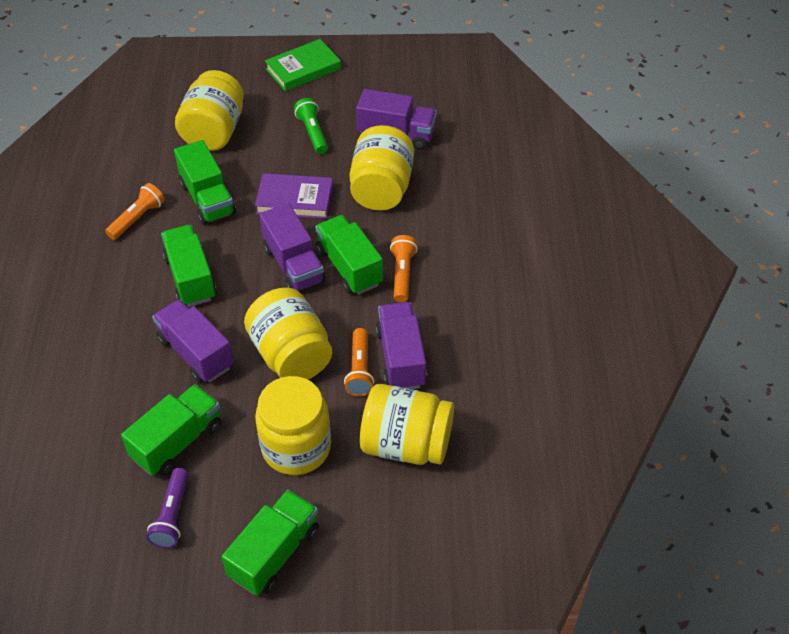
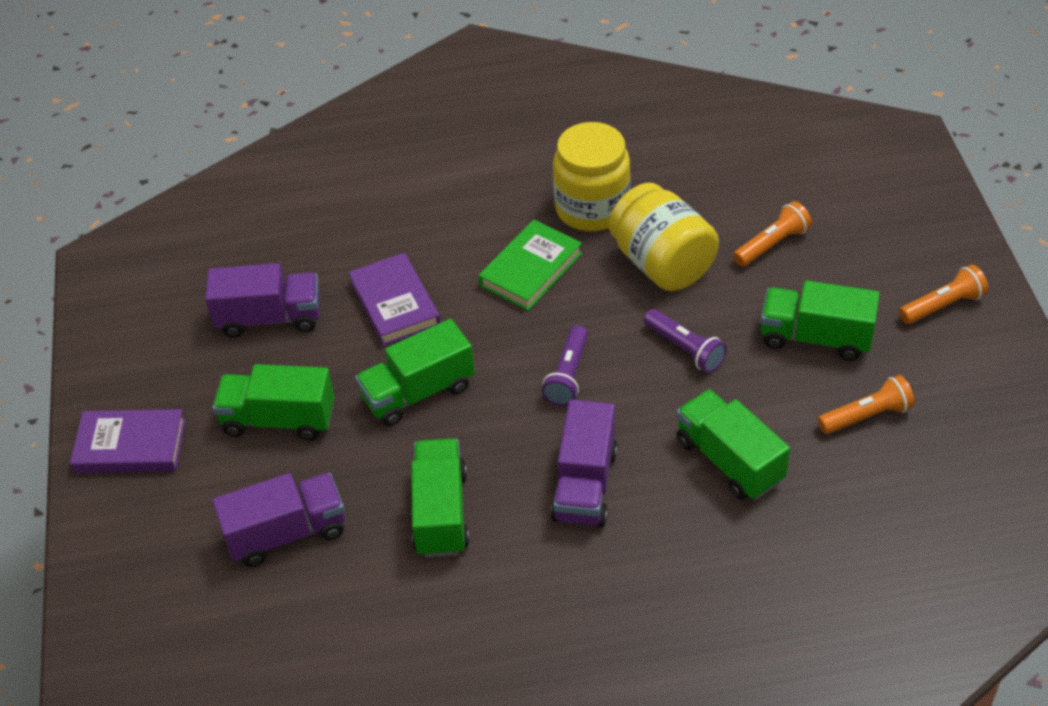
green flashlight: [294,98,328,154] = 1 -> none = 0
purple book: [255,173,333,219] = 1 -> [70,409,186,473] [349,253,440,346] = 2
purple flashlight: [146,468,189,548] = 1 -> [542,325,588,406] [644,309,727,373] = 2
purple truck: [152,299,234,383] [259,203,326,291] [356,89,437,150] [376,302,427,389] = 4 -> [205,263,320,338] [213,473,345,567] [551,400,618,527] = 3
yellow jar: [175,70,244,151] [244,288,332,380] [255,376,331,475] [349,125,414,211] [360,384,454,465] = 5 -> [553,122,630,232] [609,183,719,291] = 2

